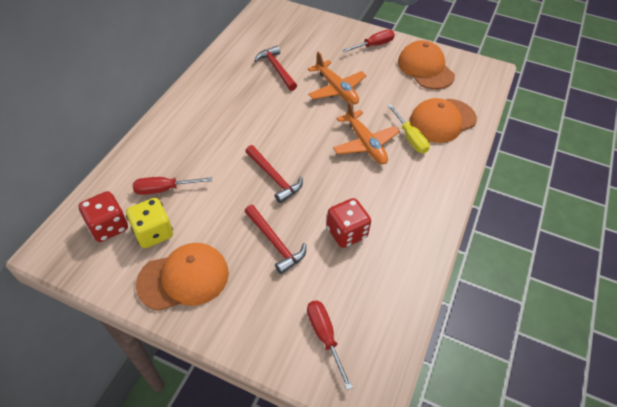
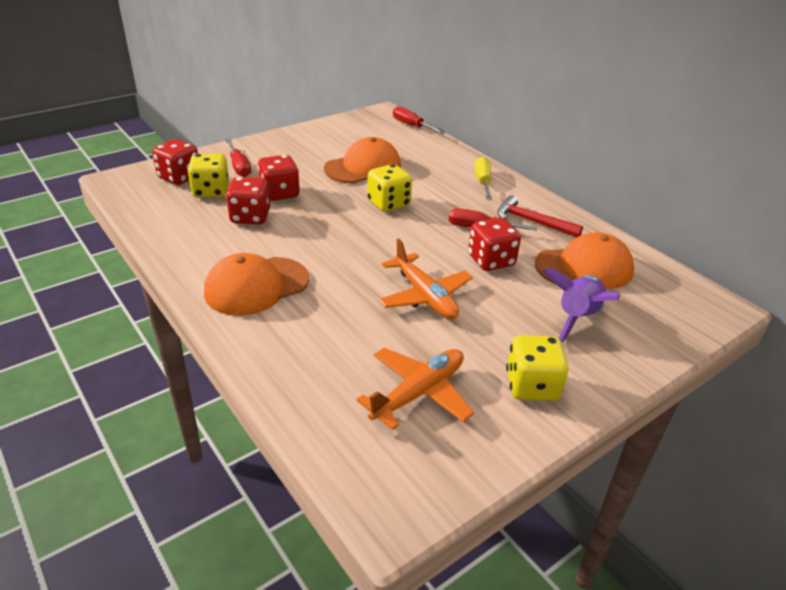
purple rocket: none = 0 -> [541,268,620,342] = 1
red dice: [79,191,128,242] [326,198,371,248] = 2 -> [152,139,198,185] [226,177,270,224] [258,155,300,201] [468,217,521,271] = 4
red hammer: [244,205,306,274] [245,145,303,203] [255,46,297,91] = 3 -> [497,195,583,237] = 1
yellow dice: [126,198,173,248] = 1 -> [187,154,229,198] [367,164,412,212] [506,335,569,401] = 3

